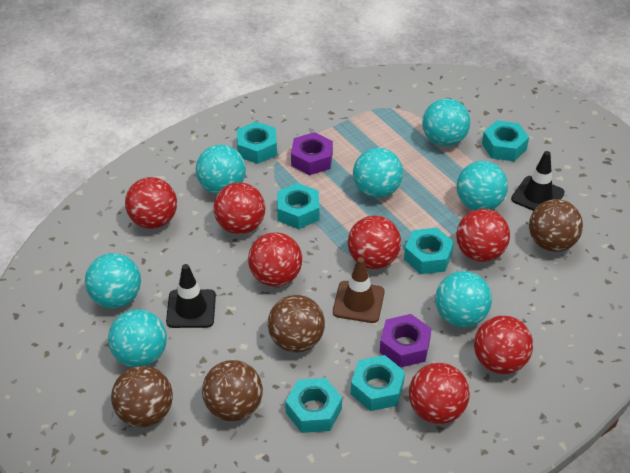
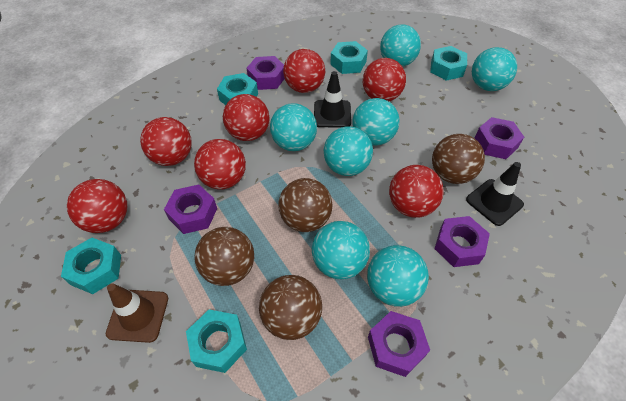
purple nut: [291,132,333,175] [380,314,432,368] = 2 -> [164,185,217,234] [247,56,285,90] [368,311,430,377] [434,216,490,267] [474,117,524,159] = 5
turquoise nut: [237,122,277,164] [277,183,319,229] [285,378,342,433] [351,355,405,411] [404,228,454,274] [482,120,529,161] = 6 -> [61,238,121,294] [186,309,247,373] [217,73,258,105] [330,41,368,74] [430,46,467,81] = 5

